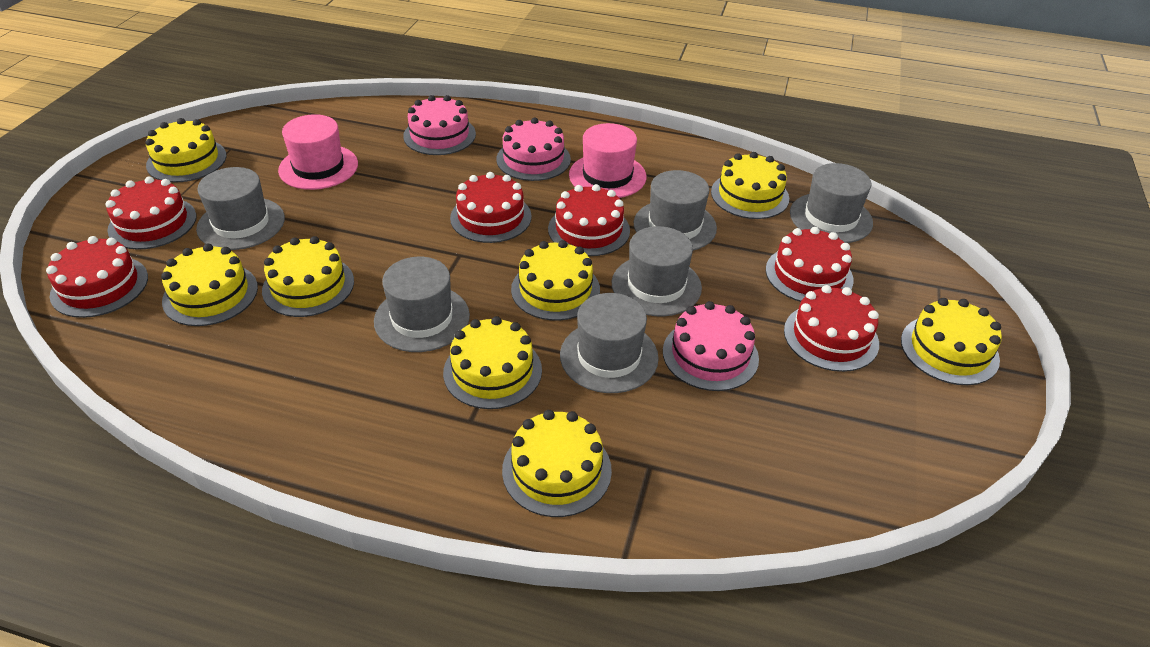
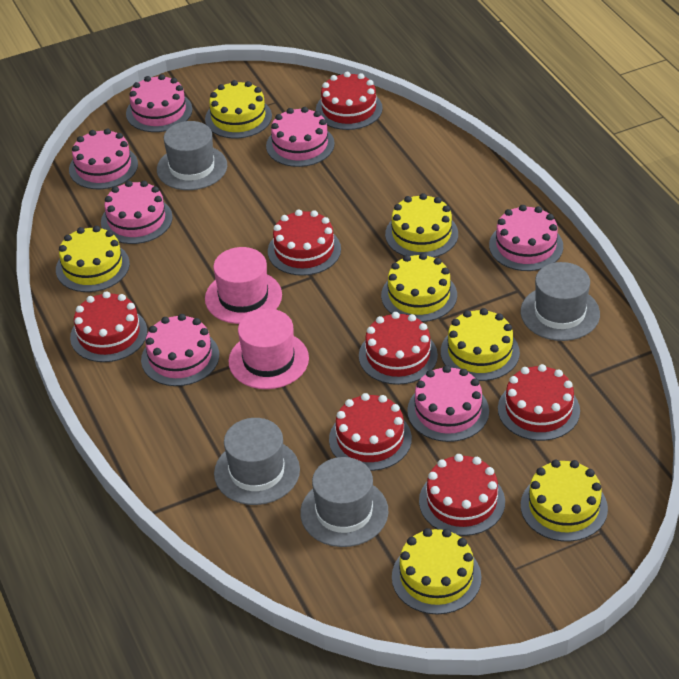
grey hat: [196,167,285,250] [374,257,470,352] [560,293,659,393] [612,226,702,317] [634,170,717,251] [790,163,873,243] = 6 -> [157,121,227,190] [214,418,300,505] [300,457,389,547] [521,262,600,341] = 4
pink cake: [403,95,476,155] [496,118,571,181] [663,301,759,391] = 3 -> [69,129,138,189] [101,181,173,244] [126,74,192,132] [141,314,219,386] [266,107,335,167] [407,365,489,442] [489,205,563,271] = 7
red cake: [46,236,148,318] [105,177,196,250] [450,172,532,243] [548,184,630,256] [766,227,854,302] [784,285,879,372] = 6 -> [70,291,147,362] [268,210,341,276] [316,72,383,130] [329,393,412,471] [359,312,438,385] [419,454,505,536] [498,364,580,441] = 7
yellow cake: [146,118,227,183] [161,244,258,326] [262,236,354,317] [443,316,542,409] [502,410,612,517] [511,240,600,321] [711,152,789,219] [901,298,1002,385] = 8 -> [56,226,130,292] [205,80,272,139] [381,253,457,322] [385,193,458,257] [392,528,481,615] [441,308,520,381] [521,460,608,542] = 7

